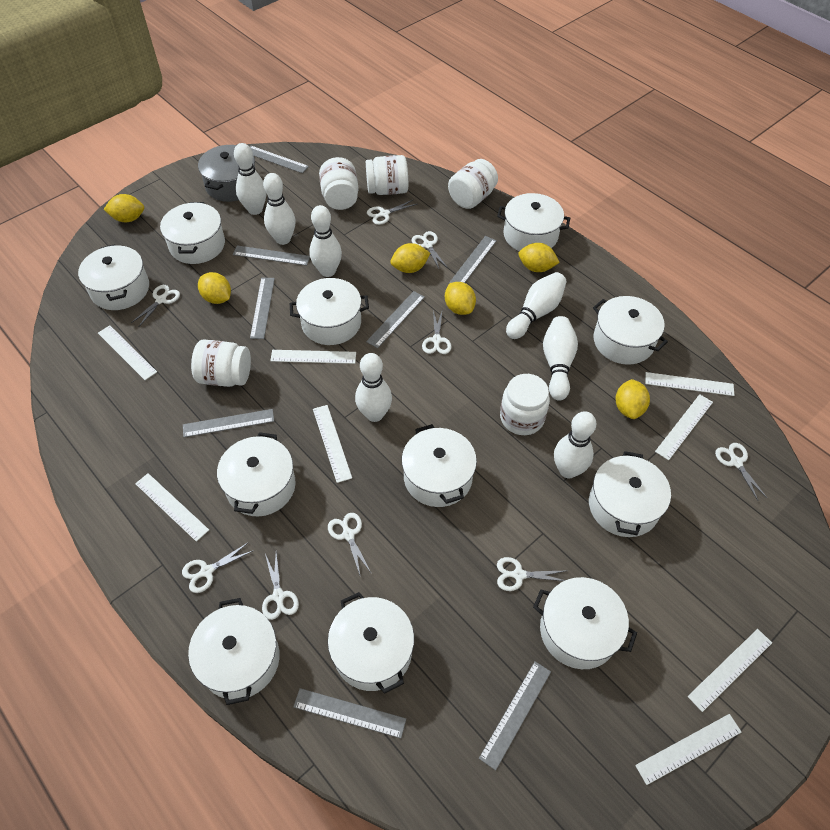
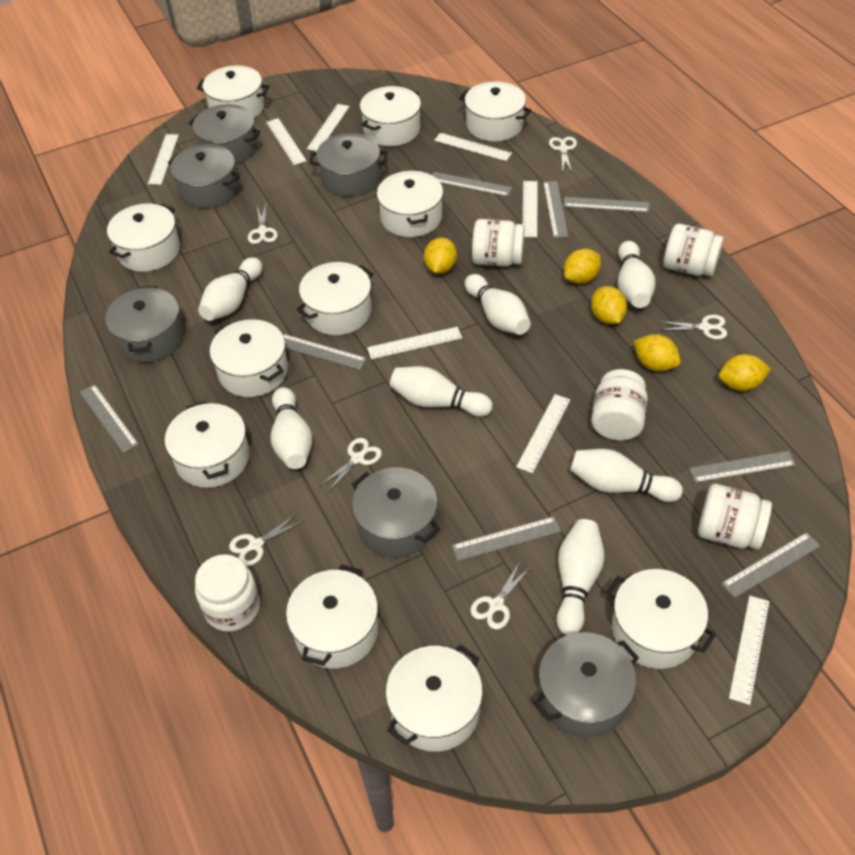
grey pot: [198,145,255,202] = 1 -> [105,286,184,362] [168,144,240,208] [189,104,260,164] [310,133,387,196] [352,467,440,558] [533,632,639,738] = 6
white scissors: [131,285,180,326] [182,542,254,593] [262,553,299,620] [328,513,372,575] [367,199,417,225] [412,231,448,268] [422,310,452,354] [497,557,565,591] [715,443,767,500] = 9 -> [229,514,304,566] [248,204,278,244] [319,438,382,492] [470,563,531,629] [549,137,577,173] [659,315,727,339] = 6
yellow lemon: [104,194,144,222] [198,272,231,304] [390,243,430,273] [445,282,476,315] [518,243,560,272] [615,379,650,419] = 6 -> [424,237,457,274] [564,249,601,284] [591,286,627,324] [634,334,681,371] [719,354,771,391] = 5

